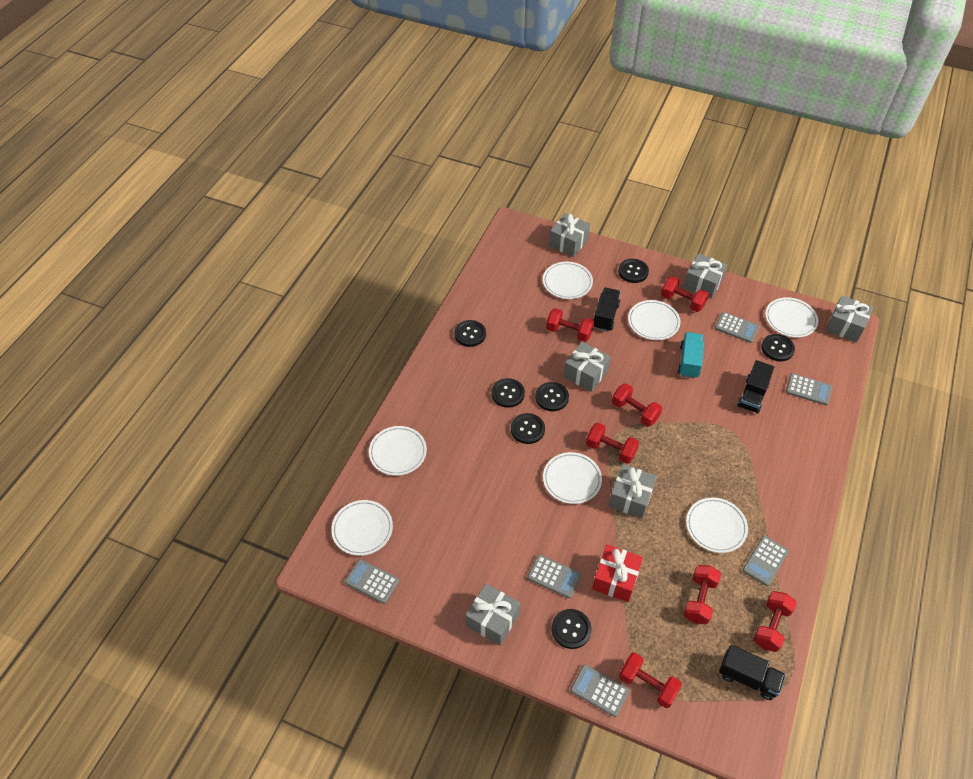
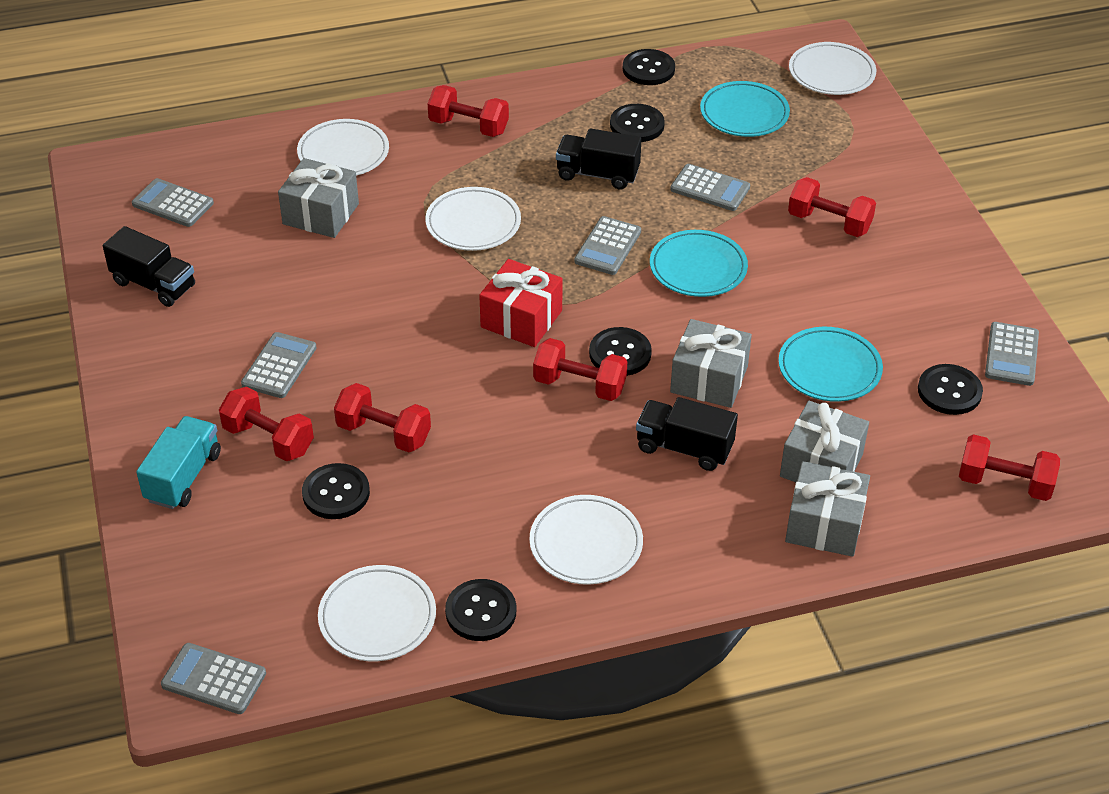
black button: [454,320,486,347] [491,378,525,408] [511,413,545,444] [535,382,569,411] [552,609,591,649] [618,259,649,283] [761,334,795,361] = 7 -> [302,463,370,519] [445,579,516,641] [589,327,652,376] [610,104,665,142] [623,49,675,85] [918,364,983,415] = 6
grey gift: [466,584,520,646] [549,213,590,257] [563,342,611,392] [608,464,657,519] [683,253,727,299] [826,296,873,343] = 6 -> [278,158,359,238] [670,319,752,408] [780,401,869,482] [785,461,870,557] = 4
red dumbbell: [546,308,594,342] [586,423,639,464] [612,383,662,427] [619,652,682,708] [661,276,709,312] [684,565,721,624] [753,591,797,652] = 7 -> [219,387,314,461] [334,383,431,452] [428,85,509,137] [533,338,627,401] [788,177,876,237] [959,434,1060,501] = 6
turquoise plate: none = 0 -> [650,230,748,297] [700,81,790,137] [779,327,883,402] = 3
white plate: [331,500,393,556] [369,426,427,476] [543,262,593,299] [543,452,602,504] [628,300,680,340] [686,497,748,553] [765,297,818,338] = 7 -> [297,119,389,176] [318,565,436,661] [425,187,521,251] [529,495,643,585] [789,42,876,95] = 5

